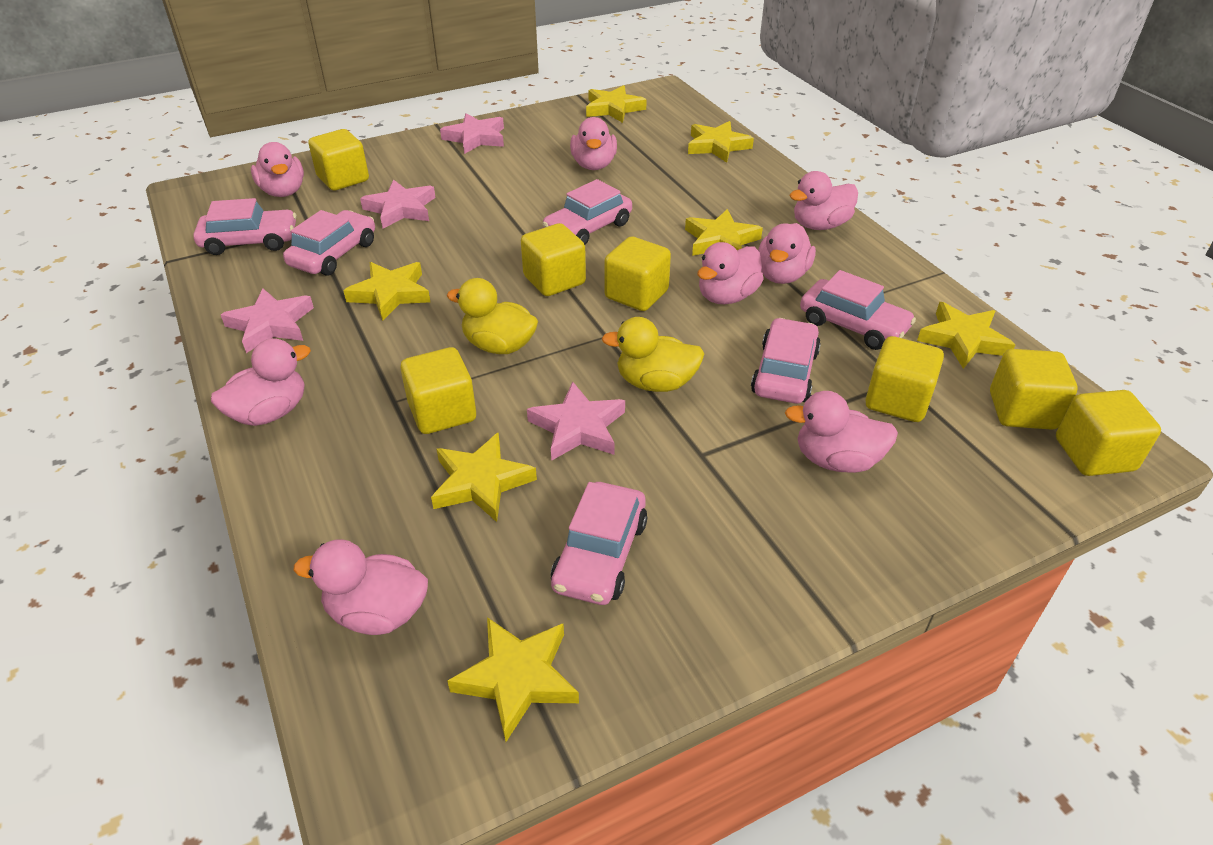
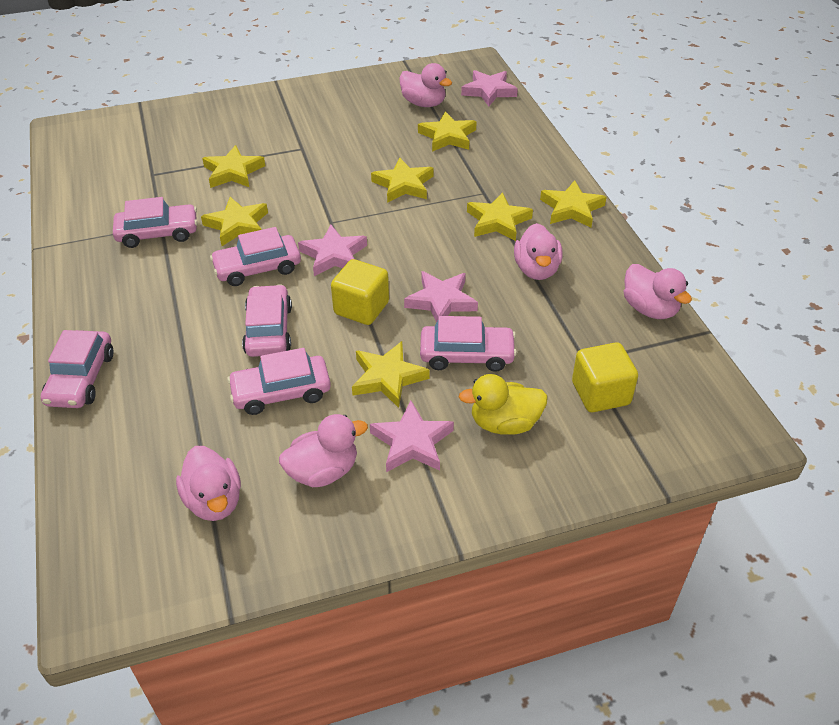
pink duck: [211,338,311,426] [251,142,304,197] [294,539,428,635] [570,117,617,170] [697,242,764,304] [758,223,816,284] [785,391,898,473] [789,171,858,230] = 8 -> [176,446,241,521] [279,414,368,487] [399,63,452,107] [514,223,563,280] [624,264,692,319] = 5
yellow cube: [308,129,369,190] [400,347,476,434] [521,223,586,296] [604,236,671,311] [865,336,944,422] [990,349,1077,430] [1056,390,1161,476] = 7 -> [331,259,389,325] [572,342,638,412] = 2
yellow duck: [447,278,538,354] [602,317,704,392] = 2 -> [459,374,548,435] = 1

